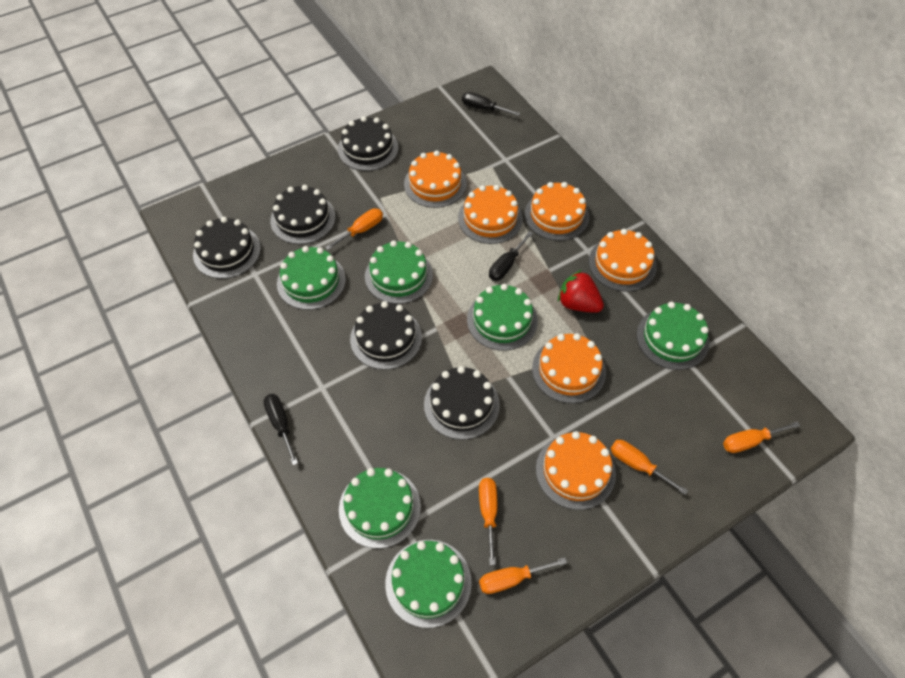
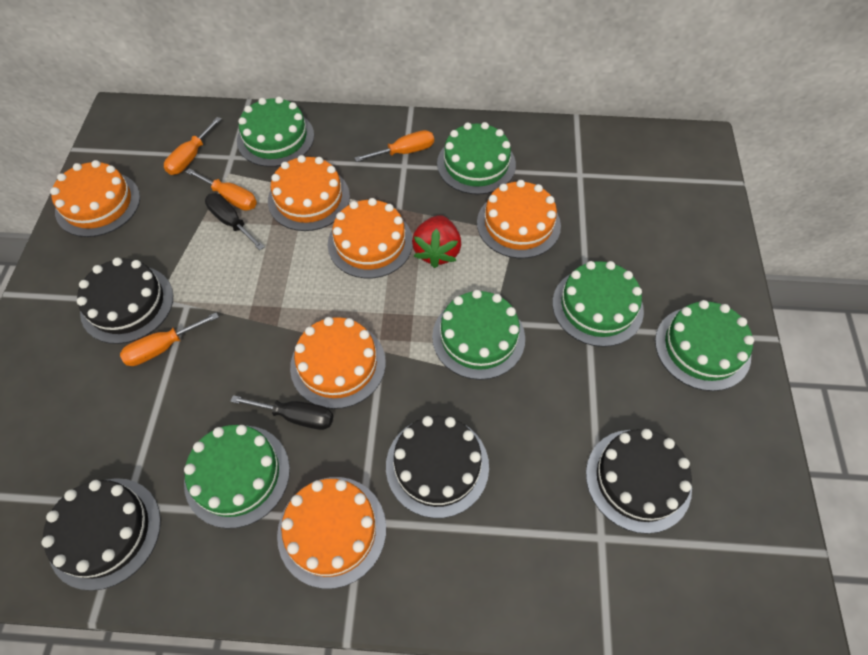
black cake: [193,217,261,279] [270,185,335,244] [338,116,398,171] [350,301,422,370] [424,366,500,440] = 5 -> [42,478,161,591] [77,258,173,344] [386,416,489,518] [586,429,692,534] = 4
black screwdriver: [263,394,298,465] [462,92,520,116] [489,231,533,281] = 3 -> [205,193,264,250] [230,395,333,430] = 2
orange screwdriver: [325,208,383,250] [479,478,497,565] [479,557,567,594] [611,440,688,495] [723,421,800,453] = 5 -> [120,312,219,366] [164,117,221,175] [186,168,257,211] [354,130,434,162] = 4

